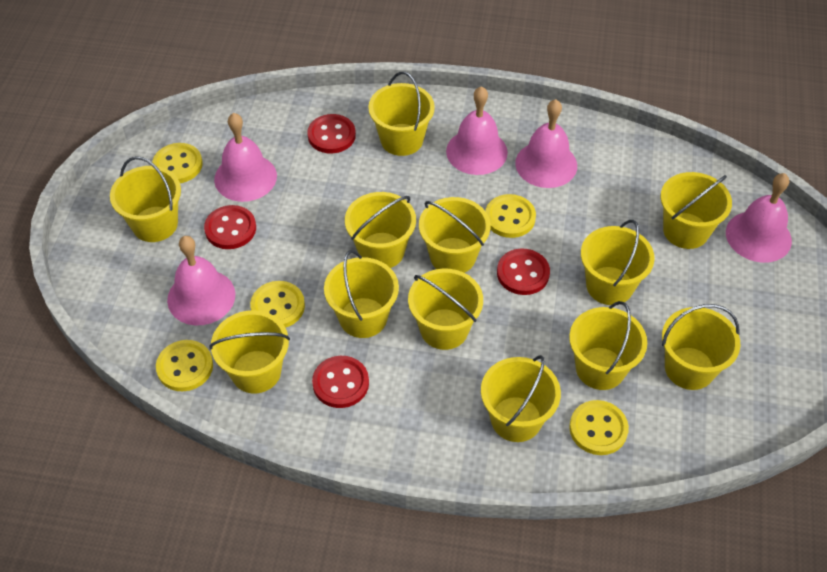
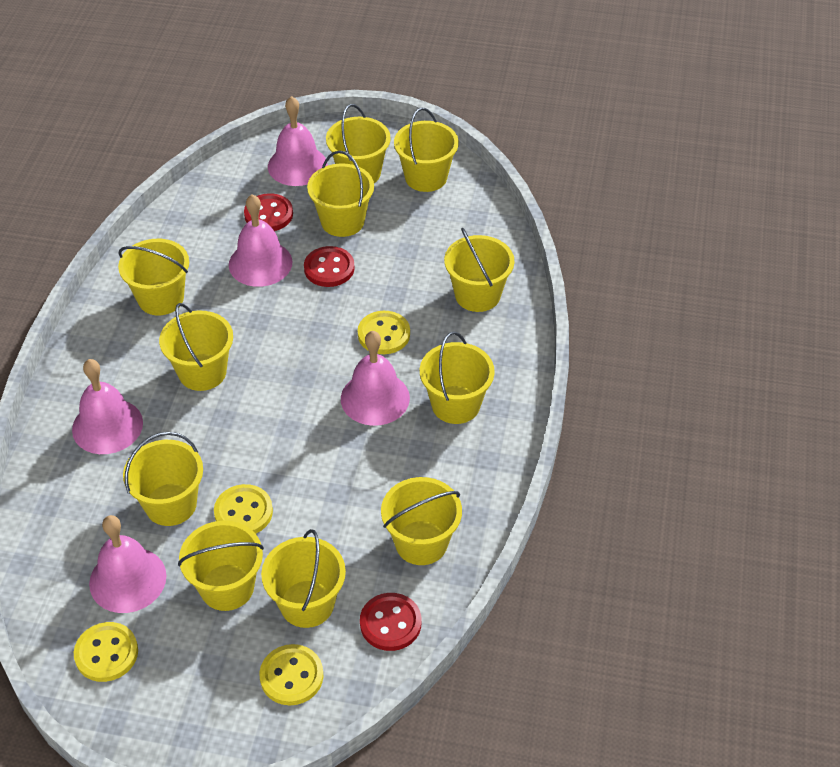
red button: [204,205,256,249] [307,114,356,153] [312,356,369,408] [497,249,550,295] = 4 -> [244,193,293,231] [304,246,355,287] [360,593,421,651] = 3
yellow bucket: [110,156,181,242] [210,310,290,394] [324,250,399,338] [345,192,416,268] [368,72,435,156] [408,269,483,350] [419,197,490,273] [481,355,561,442] [569,301,647,390] [581,220,655,305] [660,172,732,249] [662,304,740,390] = 12 -> [118,239,189,315] [123,432,203,526] [159,303,233,391] [178,521,264,611] [261,529,346,628] [307,150,374,237] [326,104,391,183] [381,477,462,565] [394,108,459,192] [420,331,495,424] [444,228,515,312] = 11
yellow button: [152,143,203,183] [156,340,213,391] [250,281,305,328] [486,194,536,238] [569,400,629,455] = 5 -> [74,622,138,682] [214,484,273,534] [259,644,323,705] [358,311,410,354] = 4

